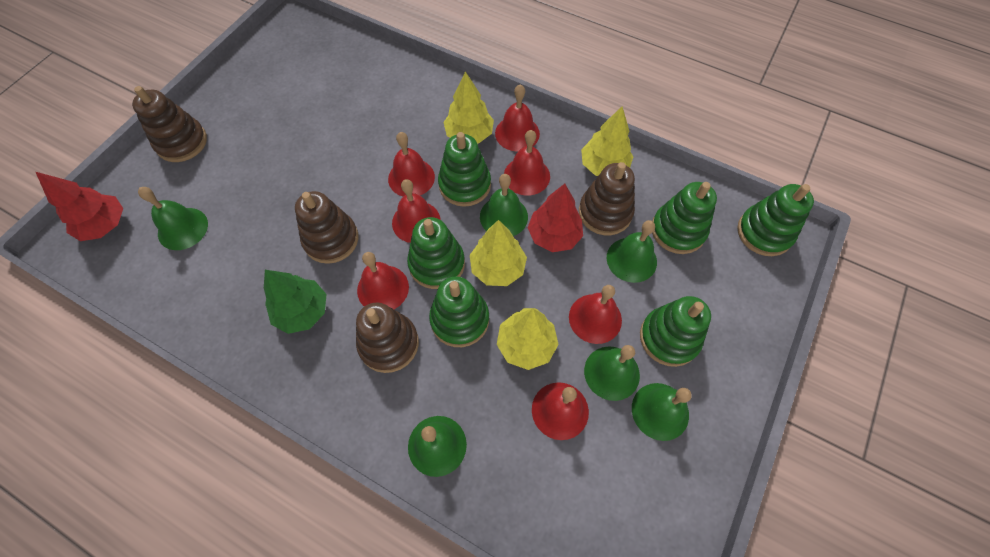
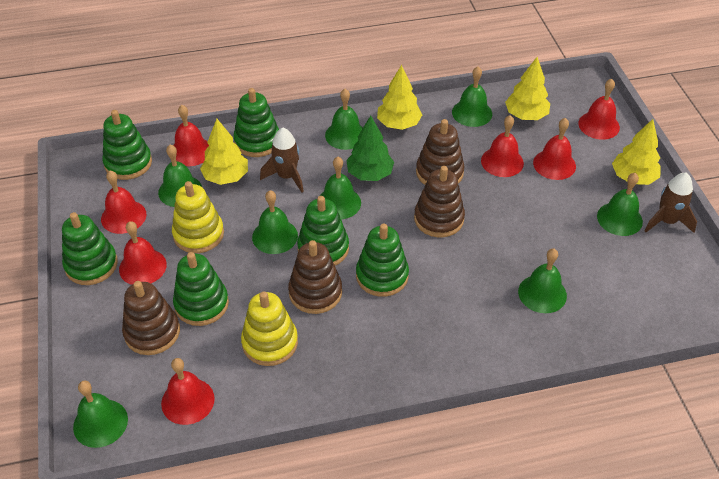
brown rocket: none = 0 -> [260,127,304,192] [645,173,697,233] = 2
green bell: [138,187,208,250] [408,416,467,477] [480,174,528,236] [584,345,640,401] [607,220,657,283] [632,383,692,441] = 6 -> [73,381,128,448] [158,145,202,207] [252,190,298,254] [320,157,361,219] [325,89,363,150] [452,67,492,127] [518,249,567,313] [597,173,643,236] = 8
red tree: [36,172,123,241] [527,184,583,252] = 2 -> none = 0
yellow stacking toy: none = 0 -> [172,181,224,253] [241,291,298,366] = 2

